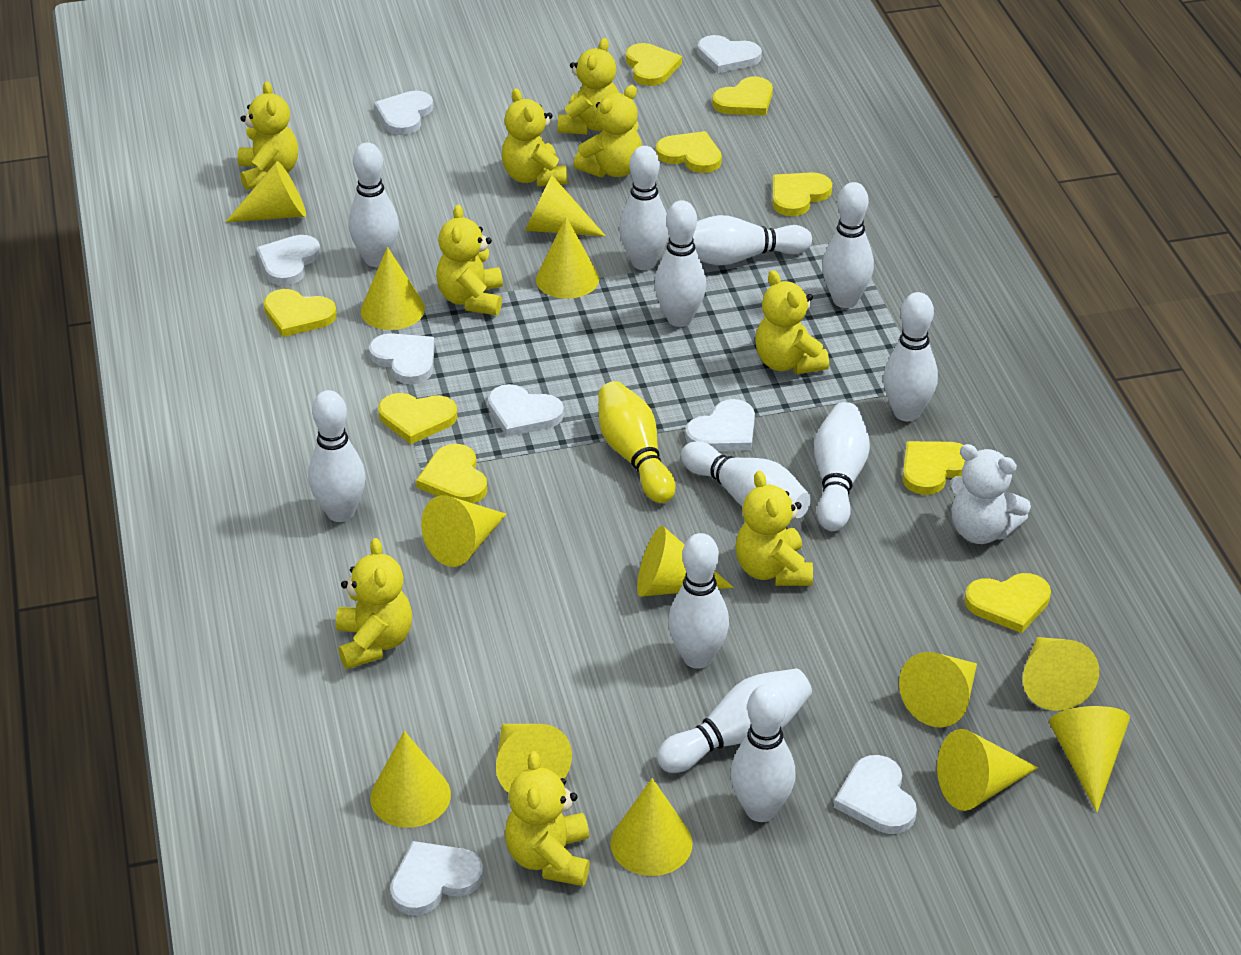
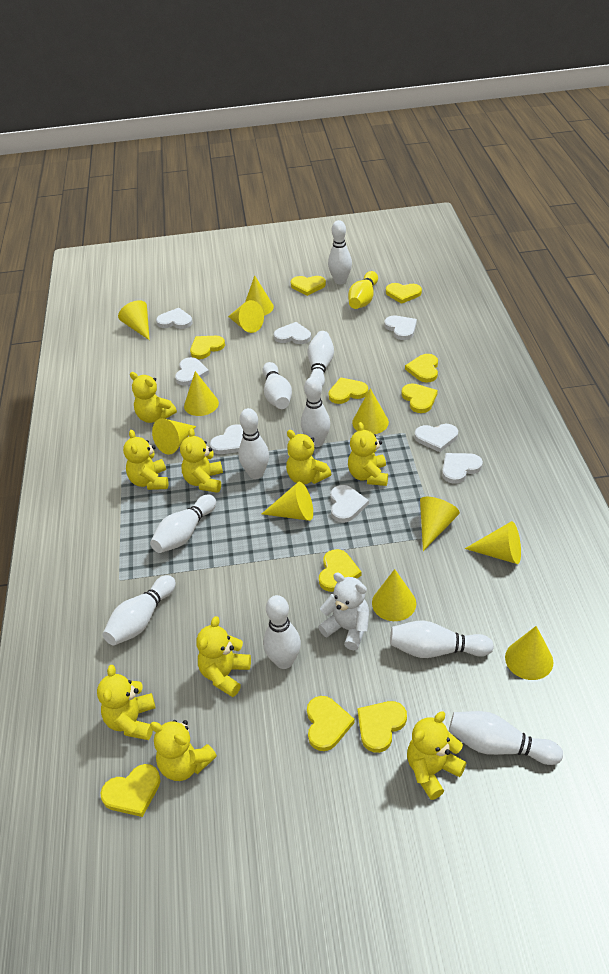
white bowling pin: [308,390,366,522] [349,142,399,267] [619,146,669,270] [654,200,706,327] [657,668,812,773] [668,533,729,669] [681,441,811,518] [693,215,812,265] [730,684,796,822] [814,402,870,531] [822,182,874,308] [883,292,938,422] = 12 -> [103,575,176,646] [150,494,216,553] [238,408,269,479] [262,362,292,409] [263,595,301,669] [301,377,330,447] [307,331,334,387] [328,220,352,284] [390,620,494,658] [449,711,563,765] = 10
yellow cone: [226,161,306,222] [361,247,425,330] [370,731,451,828] [421,495,507,567] [496,724,572,793] [525,175,606,236] [536,217,599,299] [611,778,693,876] [637,526,733,597] [899,652,977,727] [937,729,1038,811] [1023,637,1099,711] [1049,706,1130,812] = 13 -> [118,300,150,340] [152,418,196,455] [184,371,219,416] [228,300,264,333] [245,275,274,316] [262,482,313,521] [352,388,389,434] [372,569,416,621] [420,497,460,551] [465,521,521,564] [505,626,554,680] = 11
yellow heart: [263,289,337,337] [378,393,457,444] [416,444,487,503] [626,43,682,86] [656,131,722,173] [712,76,773,116] [773,172,832,216] [902,441,966,495] [965,573,1051,633] = 9 -> [100,764,161,817] [190,336,225,359] [291,276,326,296] [307,696,355,751] [319,549,362,592] [329,377,368,404] [357,701,407,753] [386,283,422,304] [401,383,438,413] [405,354,438,383] = 10

